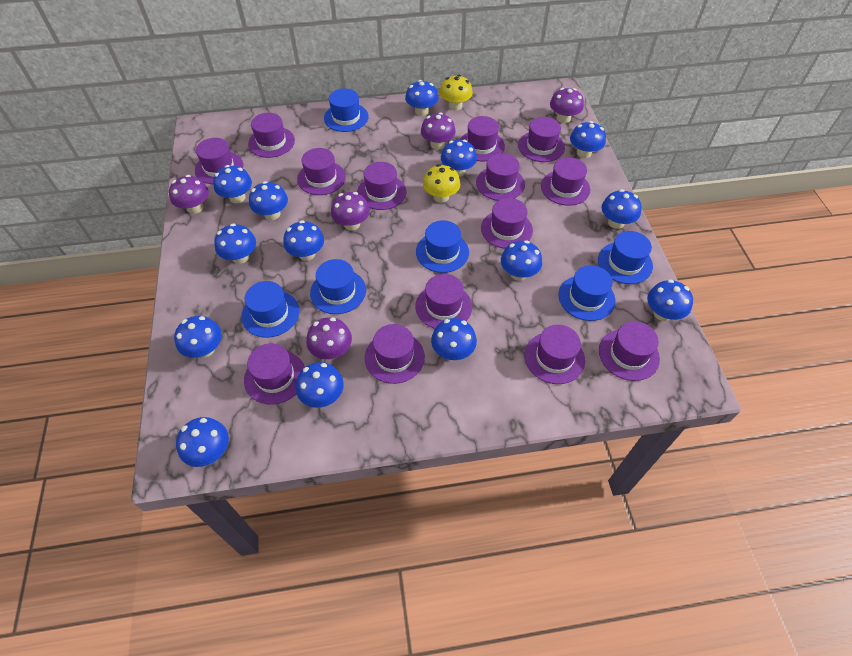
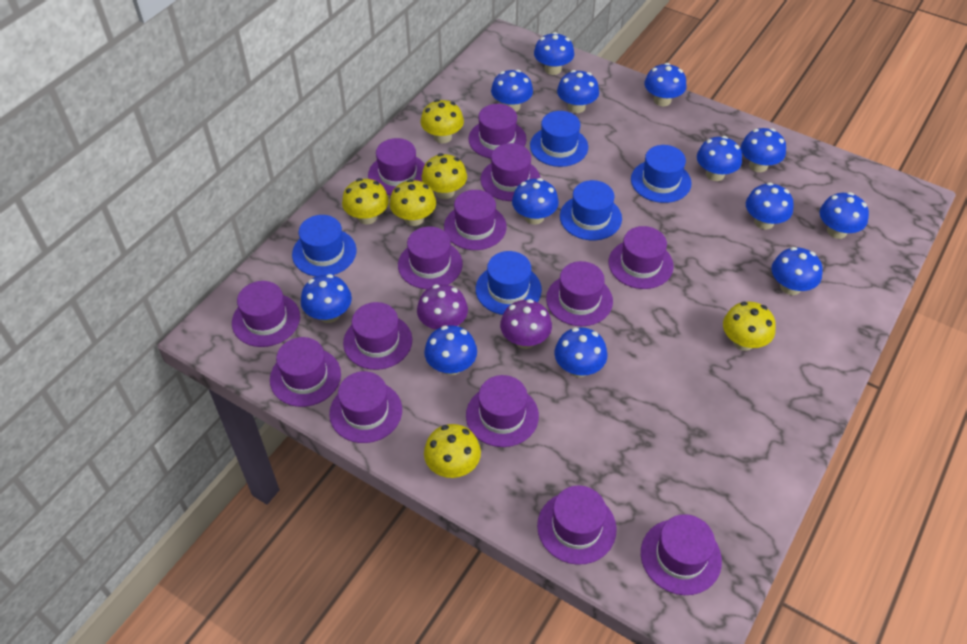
blue hat: [241,281,299,338] [310,259,366,314] [324,89,369,132] [416,220,469,273] [559,265,615,321] [598,231,653,284] = 6 -> [292,215,356,277] [476,251,542,315] [530,111,588,167] [560,180,622,240] [631,145,692,203] = 5
blue mushroom: [174,316,222,358] [176,417,229,467] [213,165,252,203] [214,223,256,264] [249,181,288,220] [284,220,324,261] [296,362,344,408] [405,80,439,116] [431,318,477,360] [441,140,477,177] [501,240,542,281] [570,121,606,158] [602,189,642,229] [647,280,693,321] = 14 -> [301,274,352,323] [424,325,477,375] [491,69,533,112] [512,178,559,225] [534,32,574,75] [554,327,607,377] [557,70,599,113] [645,63,687,106] [697,136,742,181] [741,128,786,172] [746,182,794,229] [771,247,823,295] [820,192,869,239] = 13
purple mushroom: [169,175,209,214] [306,317,352,359] [331,192,370,230] [421,113,456,150] [550,88,584,123] = 5 -> [417,284,468,330] [500,299,552,349] = 2
yellow mushroom: [423,164,461,203] [440,75,473,110] = 2 -> [342,178,389,224] [390,179,436,226] [421,99,464,144] [422,153,467,199] [424,424,481,478] [723,302,776,351] = 6

